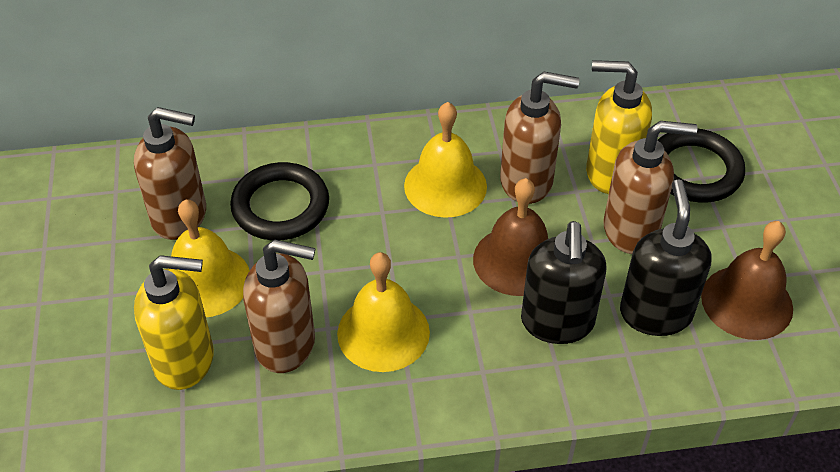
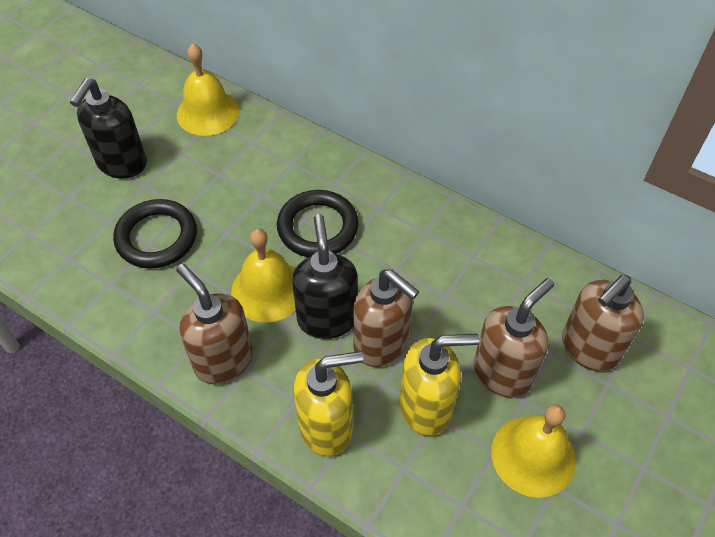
brown bell: [473,178,548,296] [701,221,793,340] = 2 -> none = 0

